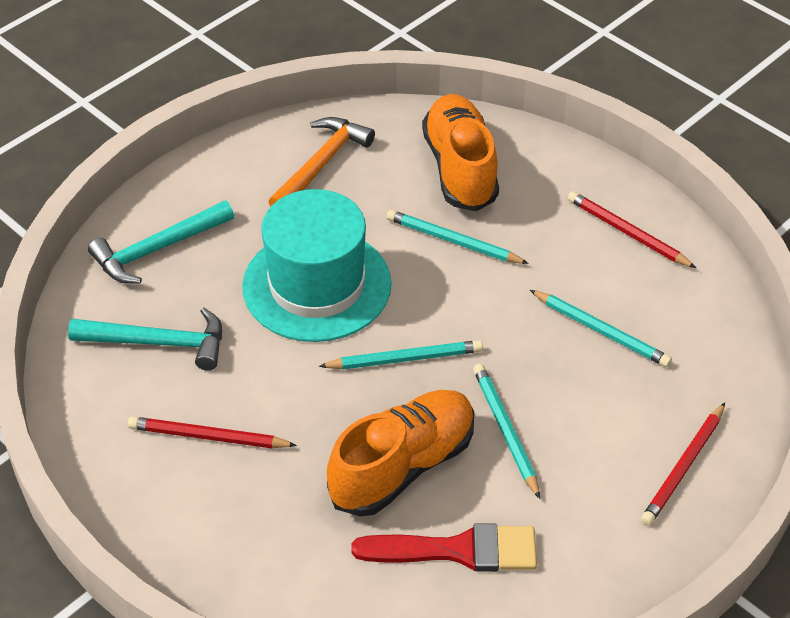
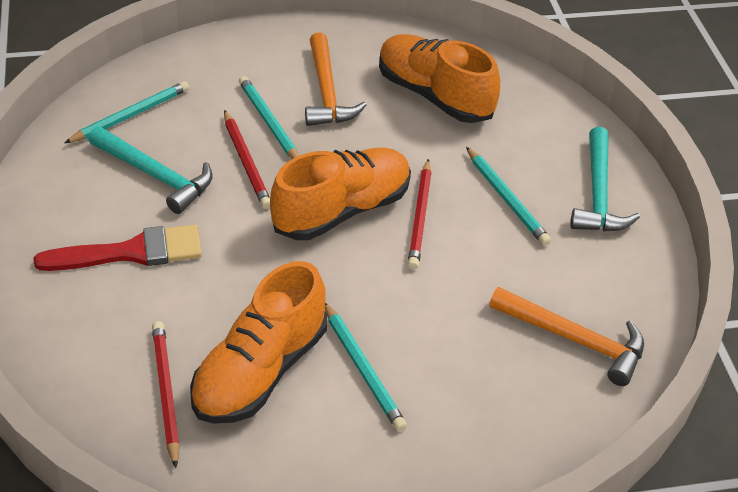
orange hammer: [269,117,375,207] = 1 -> [305,33,367,126] [489,287,644,386] = 2
orange shoe: [327,390,474,517] [422,94,499,211] = 2 -> [190,261,327,424] [270,148,411,240] [379,34,500,123] = 3
turquoise hat: [242,189,392,342] = 1 -> none = 0

